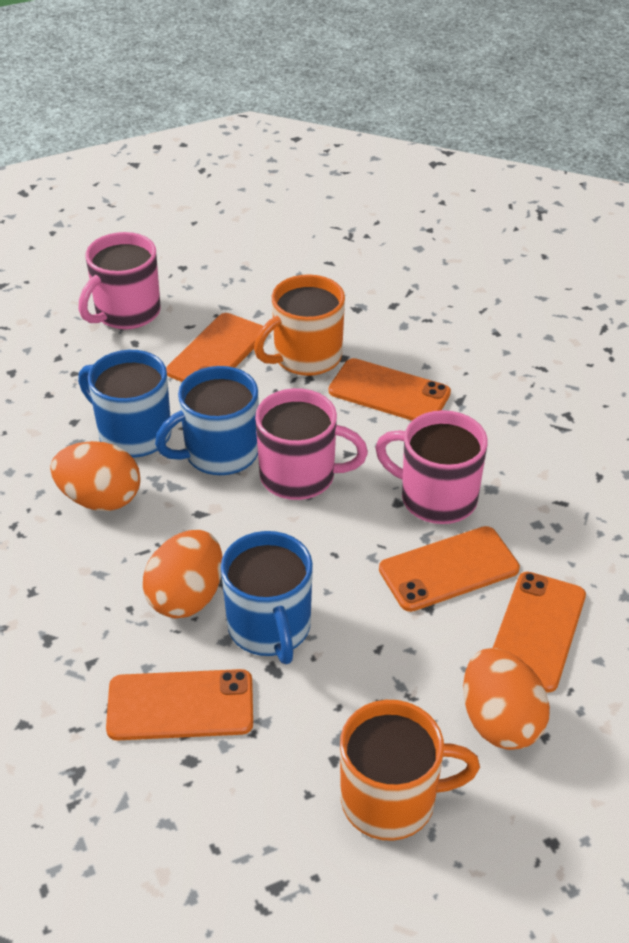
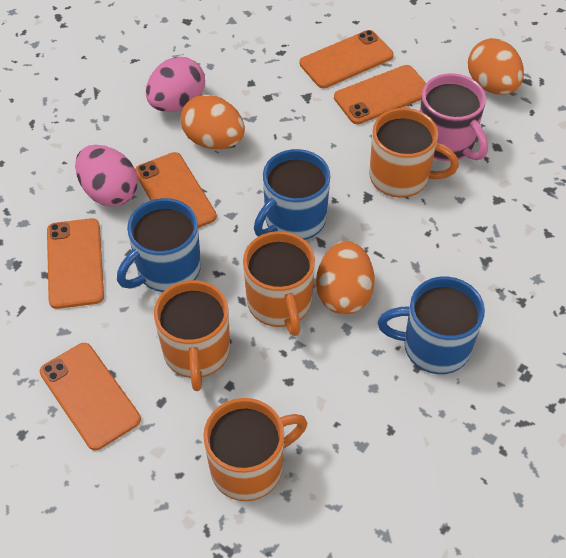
orange mug: [254,274,345,376] [340,700,480,841] = 2 -> [154,280,230,391] [203,398,307,501] [243,231,315,336] [369,108,459,198] = 4
pink egg: none = 0 -> [75,145,138,207] [146,57,205,112] = 2
pink mug: [79,232,161,330] [255,388,368,500] [375,410,488,524] = 3 -> [420,73,488,161] = 1

